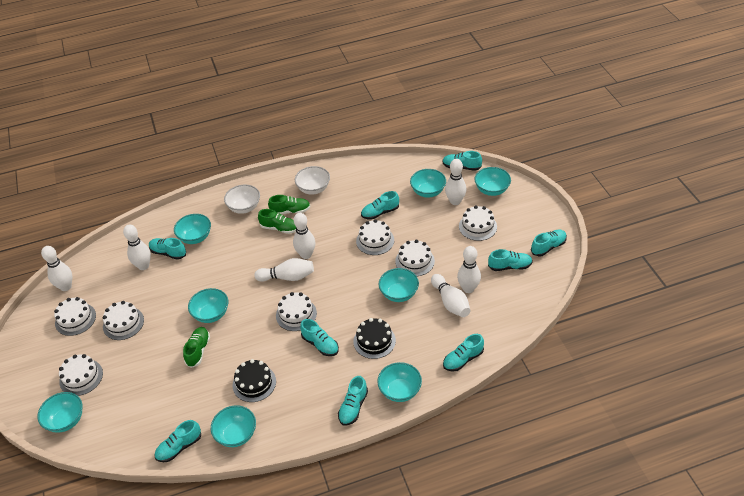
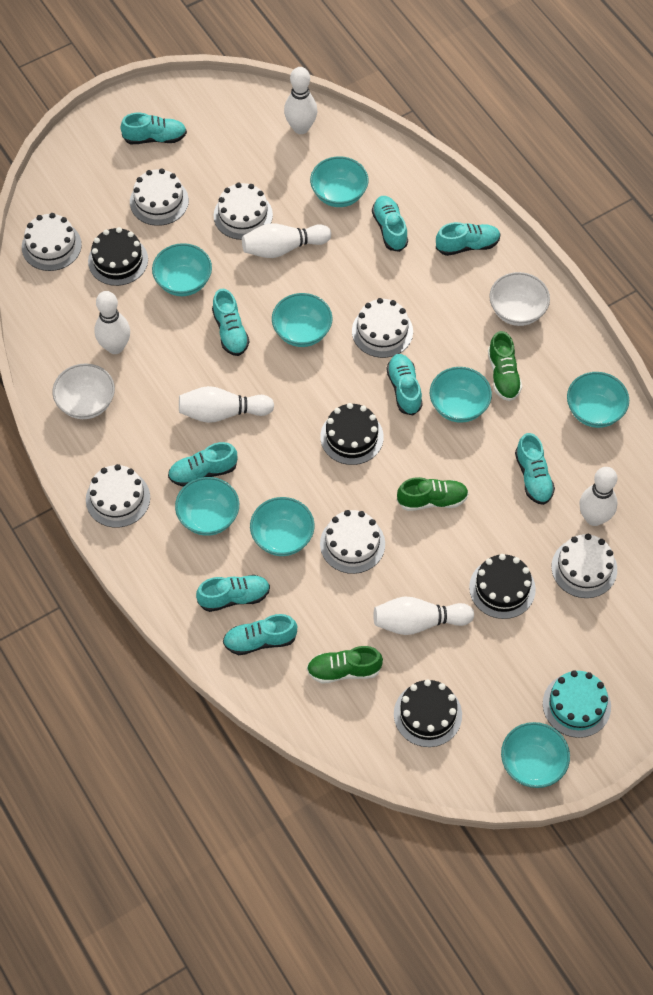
black cake: [233,359,276,402] [353,318,396,359] = 2 -> [88,227,148,286] [320,403,384,465] [394,679,462,747] [469,554,536,619] = 4
turquoise cake: none = 0 -> [543,670,611,738] = 1
white bowling pin: [41,246,72,291] [123,224,151,270] [254,258,314,282] [293,213,315,259] [431,274,470,317] [445,159,467,205] [457,246,481,293] = 7 -> [95,291,130,354] [179,386,274,423] [242,223,331,258] [284,67,317,134] [373,597,474,635] [579,467,618,526] = 6

